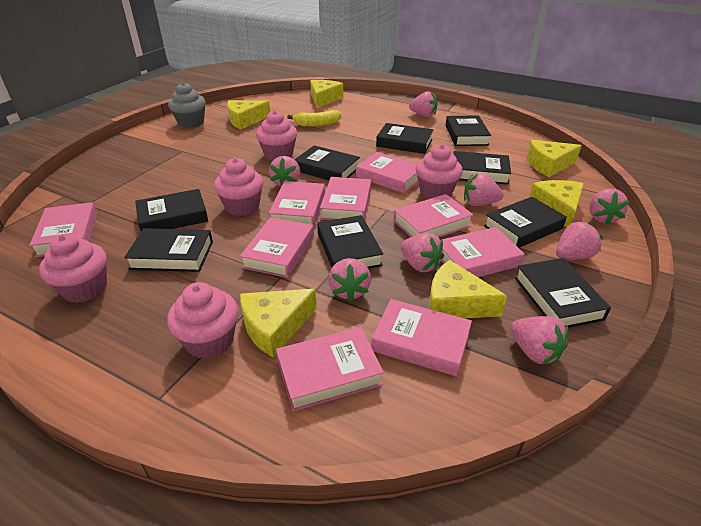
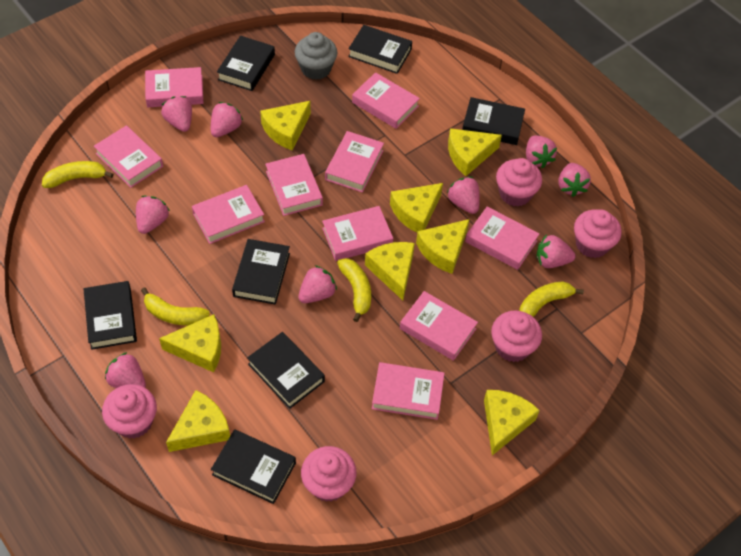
black book: [124,228,213,272] [135,189,208,231] [294,145,360,180] [317,215,383,269] [376,123,433,154] [446,115,491,146] [453,151,511,184] [484,197,567,248] [514,258,611,328] = 9 -> [83,281,137,350] [211,429,296,504] [217,36,275,91] [232,239,290,305] [247,332,325,409] [348,25,412,74] [462,97,525,145] = 7
pink book: [29,202,97,257] [240,217,314,278] [269,181,325,228] [276,327,384,412] [320,177,371,220] [356,152,418,193] [371,299,472,376] [394,194,474,238] [441,227,524,277] = 9 -> [94,125,163,188] [145,67,204,107] [192,185,265,244] [265,154,323,216] [322,206,393,261] [325,131,384,193] [352,72,420,129] [372,362,445,420] [400,291,478,361] [465,206,539,270] = 10
pink strawberry: [269,156,300,187] [328,258,371,302] [400,233,444,272] [409,91,438,117] [464,173,504,206] [510,316,568,364] [556,221,603,260] [589,189,629,224] = 8 -> [105,352,146,388] [136,196,170,234] [161,96,192,132] [211,102,243,137] [298,265,337,303] [447,177,480,214] [526,136,557,169] [536,235,576,268] [558,163,591,197] = 9
yellow banana: [287,110,342,126] = 1 -> [42,161,113,188] [141,287,210,326] [337,258,371,322] [519,281,584,317] = 4
yellow cheese: [227,100,270,129] [240,289,317,357] [310,80,343,108] [429,260,507,318] [527,140,582,177] [529,180,584,228] = 6 -> [159,314,221,373] [166,390,230,452] [260,101,311,150] [365,242,415,300] [390,183,443,233] [416,219,470,274] [448,128,502,176] [484,390,540,455] = 8

